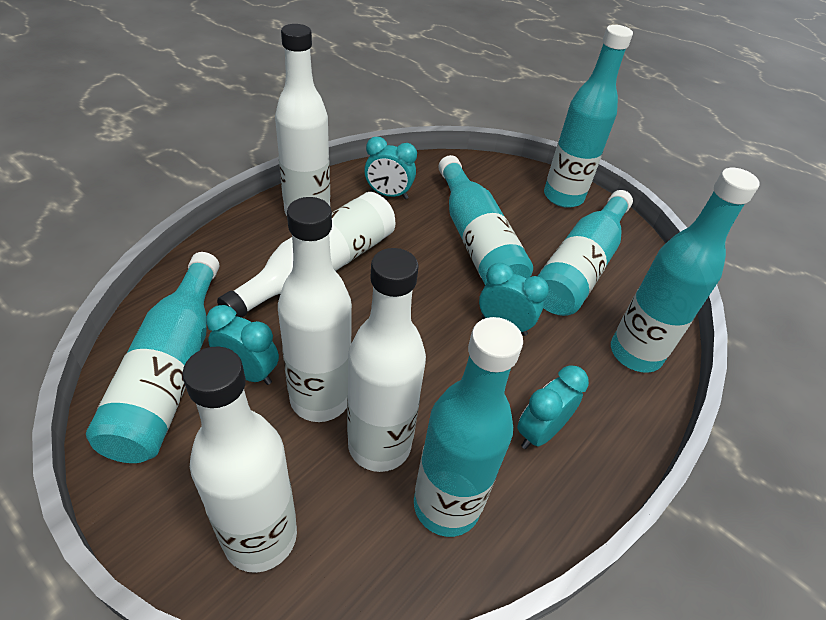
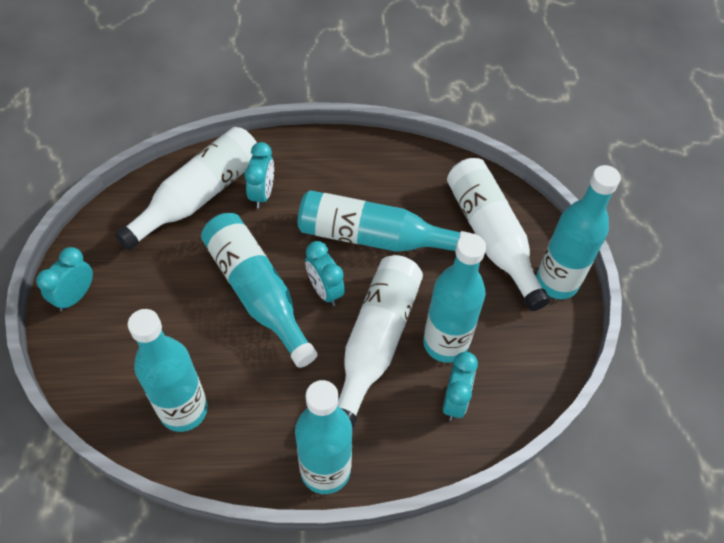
white bottle: [182,346,297,573] [217,192,395,318] [275,24,330,216] [278,197,352,422] [347,248,426,472] = 5 -> [115,127,257,251] [337,255,423,430] [447,158,550,311] = 3

